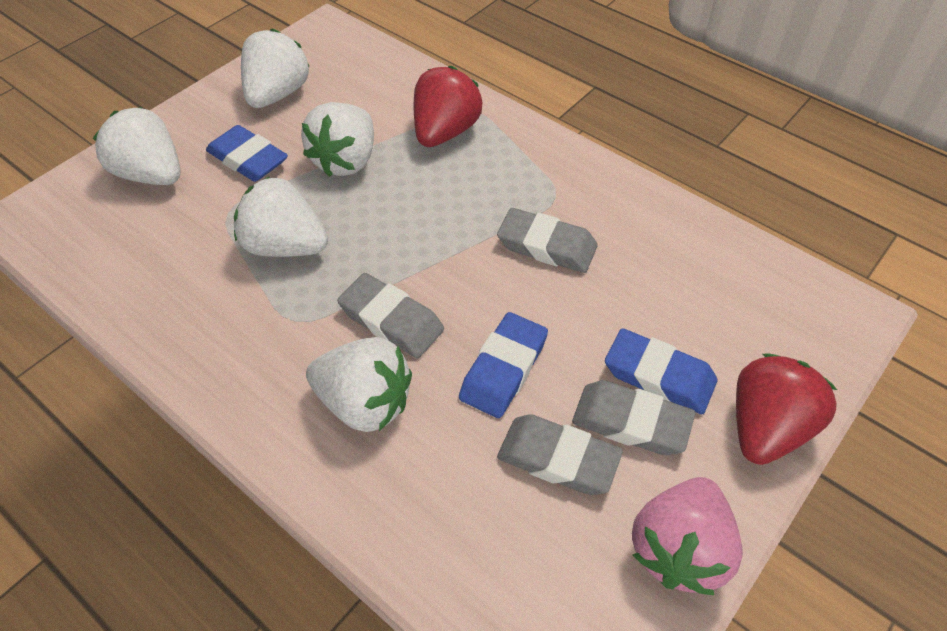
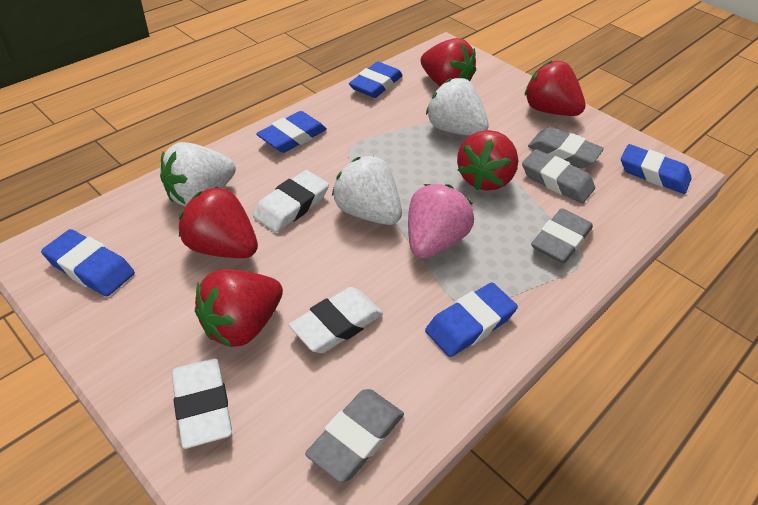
blue eraser: [206,125,288,182] [459,312,548,418] [605,328,717,414] = 3 -> [41,229,135,297] [256,111,327,153] [349,62,403,98] [425,283,518,357] [621,144,692,194] = 5
red strawberry: [414,66,482,147] [736,353,837,465] = 2 -> [179,187,258,258] [195,269,283,347] [421,38,476,86] [457,130,518,191] [525,61,586,116] = 5
white eraser: none = 0 -> [172,358,232,449] [253,170,329,233] [289,287,383,353] = 3
white strawberry: [93,107,180,185] [234,176,328,257] [241,28,310,108] [301,102,374,177] [306,337,412,432] = 5 -> [160,142,236,206] [332,156,402,225] [426,78,489,136] = 3

